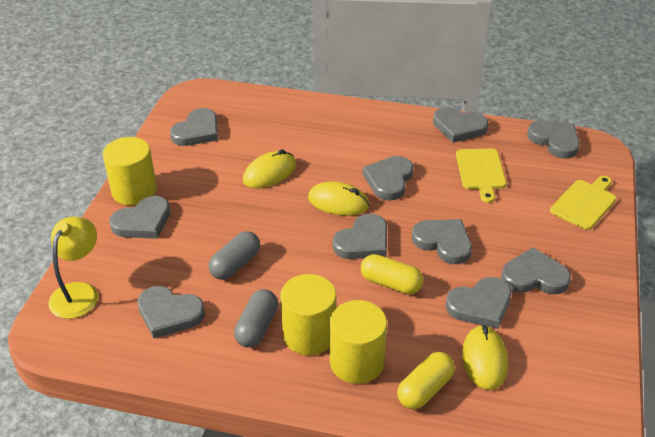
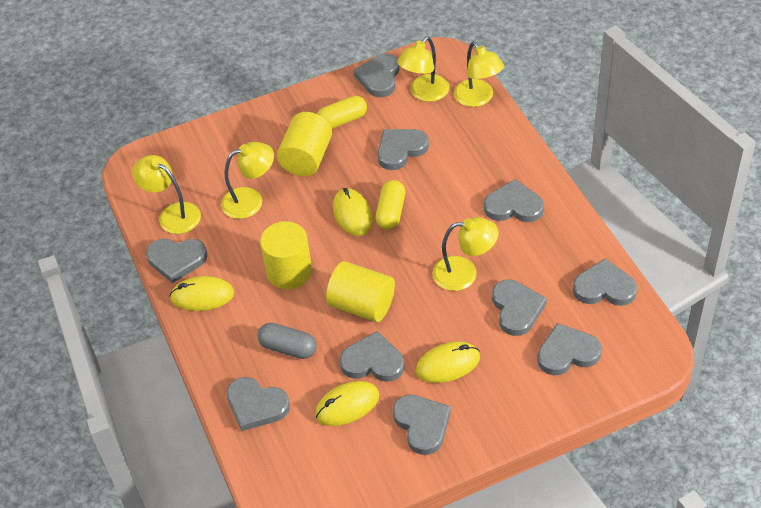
grey capsule: [209,231,260,280] [234,289,278,347] = 2 -> [258,323,317,359] = 1
yellow cutting board: [456,149,506,203] [550,176,616,230] = 2 -> none = 0
yellow lamp: [48,217,98,319] = 1 -> [132,155,201,234] [221,142,274,219] [397,36,449,102] [432,217,499,291] [454,41,504,107] = 5
yellow mouse: [243,149,296,188] [308,181,369,216] [462,325,508,390] = 3 -> [170,276,234,311] [315,381,379,426] [333,188,373,236] [416,341,480,383] = 4

